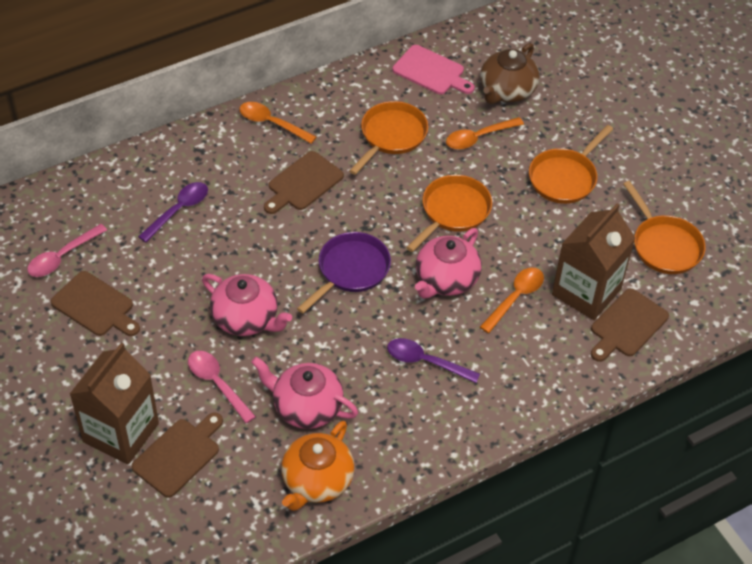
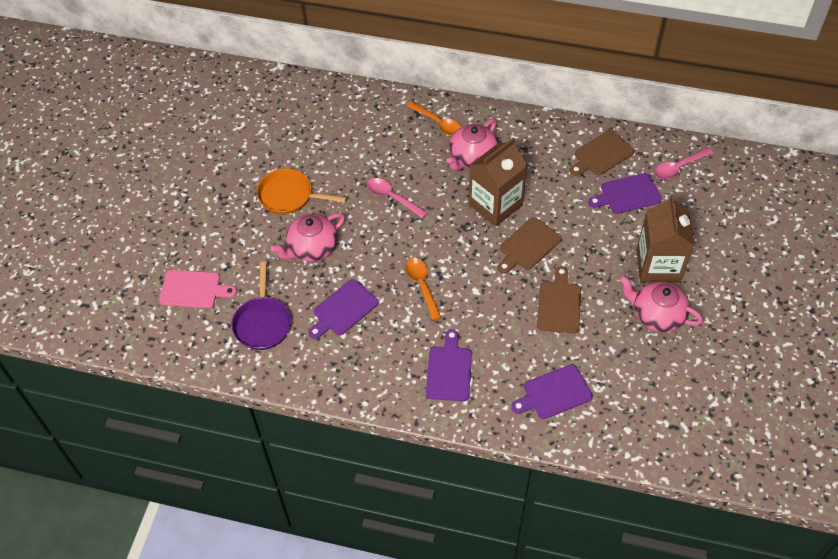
brown cutting board: [51,271,140,336] [132,412,223,498] [264,151,344,214] [591,288,669,362] = 4 -> [498,217,562,274] [537,266,581,334] [570,130,635,176] = 3
brown teapot: [480,43,540,104] = 1 -> none = 0
orange pan: [349,101,428,175] [406,175,492,252] [529,125,613,204] [623,181,706,274] = 4 -> [256,168,347,214] = 1
orange spoon: [239,102,316,144] [446,117,524,150] [480,268,544,333] = 3 -> [405,258,442,321] [407,101,461,136] = 2
orange teapot: [281,421,355,511] = 1 -> none = 0
purple cutting board: none = 0 -> [308,279,378,339] [426,330,472,401] [511,364,593,419] [588,173,662,214] = 4
purple spoon: [138,182,208,242] [387,338,480,383] = 2 -> none = 0

